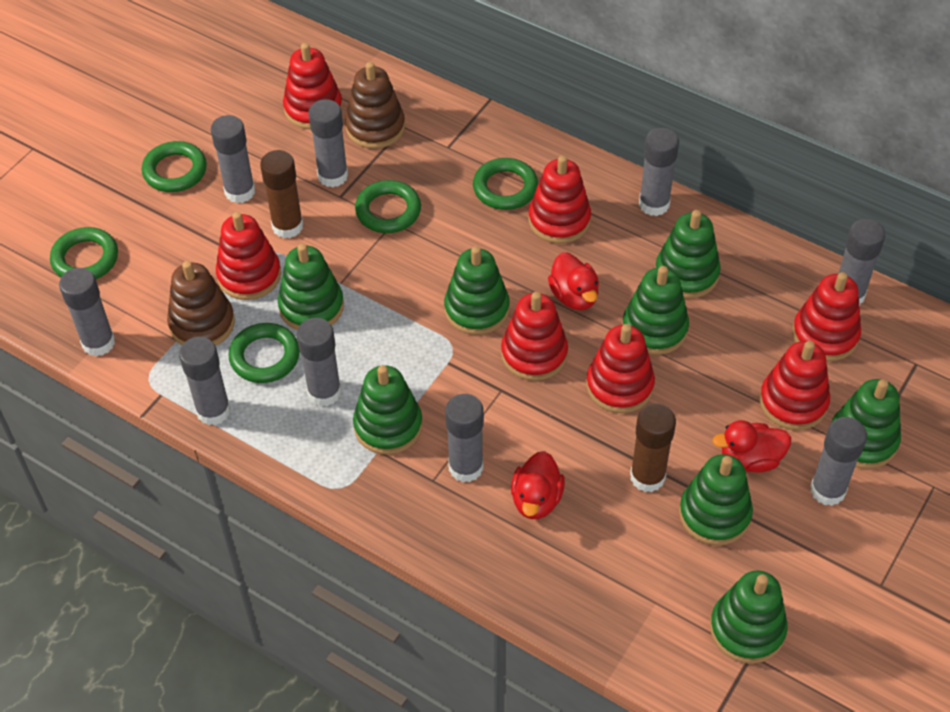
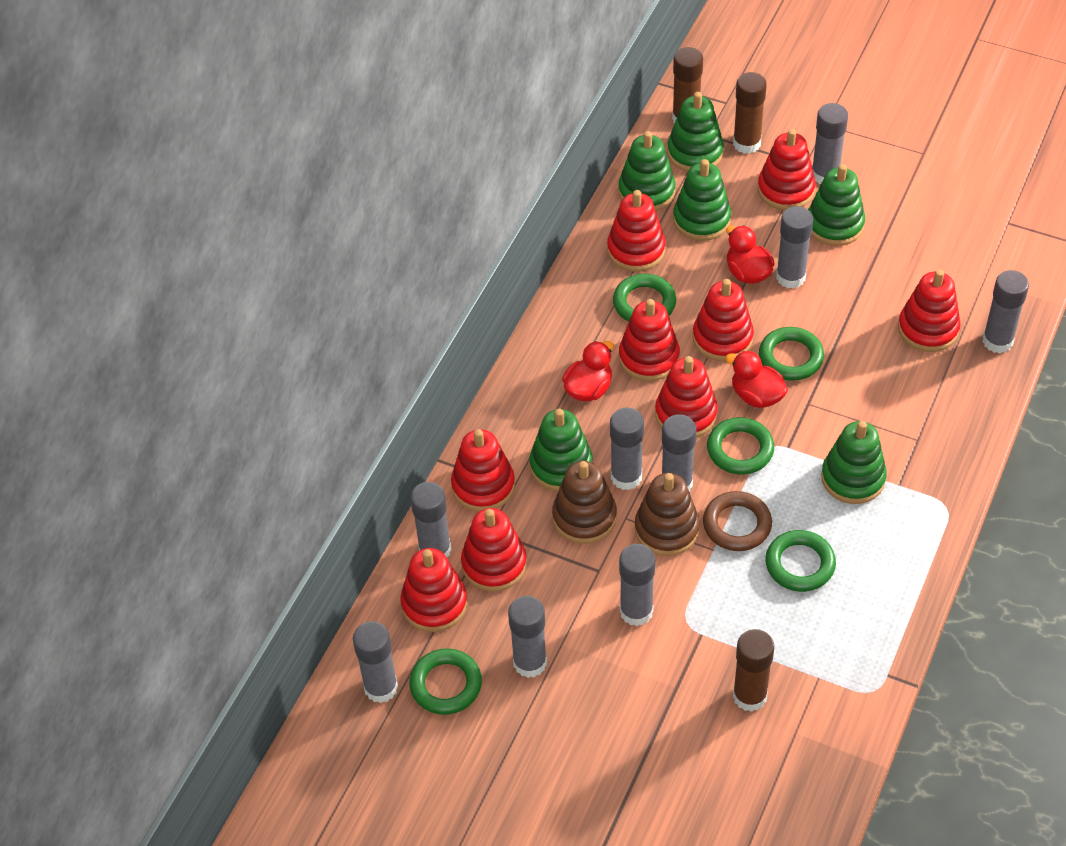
brown glue stick: [260,150,303,238] [630,404,676,492] = 2 -> [672,47,703,123] [733,72,767,154] [733,629,774,712] = 3
brown ring: none = 0 -> [703,491,772,551] = 1
green stacking toy: [278,244,344,330] [353,365,423,455] [444,246,510,335] [622,266,689,355] [655,210,721,299] [679,454,753,545] [710,570,788,664] [831,379,901,469] = 8 -> [529,409,593,491] [618,131,676,211] [667,92,724,172] [673,159,731,241] [808,164,865,246] [821,421,887,504] = 6
red stacking toy: [216,212,281,300] [283,43,343,129] [501,292,568,381] [528,155,591,244] [586,324,655,413] [760,341,830,430] [792,272,861,361] = 7 -> [400,548,467,632] [451,429,515,512] [461,508,527,592] [607,190,666,271] [619,299,680,381] [655,356,718,438] [693,279,754,361] [758,129,816,210] [898,269,961,352] = 9

